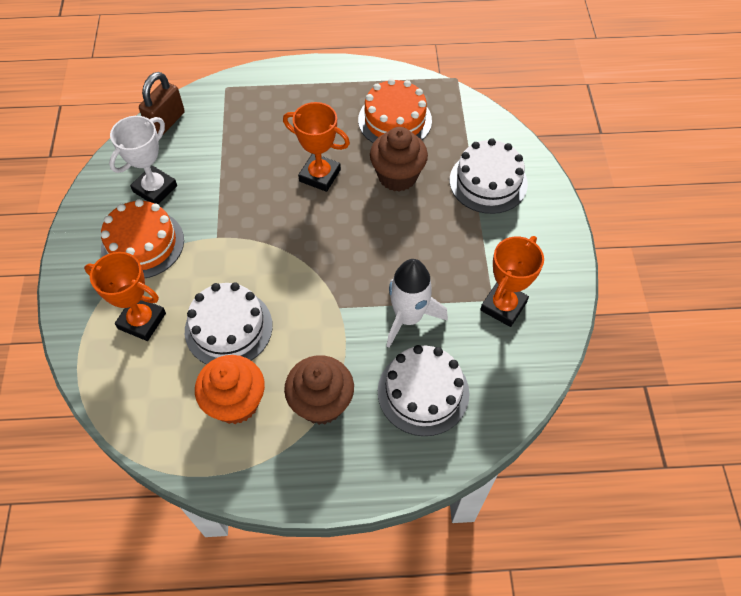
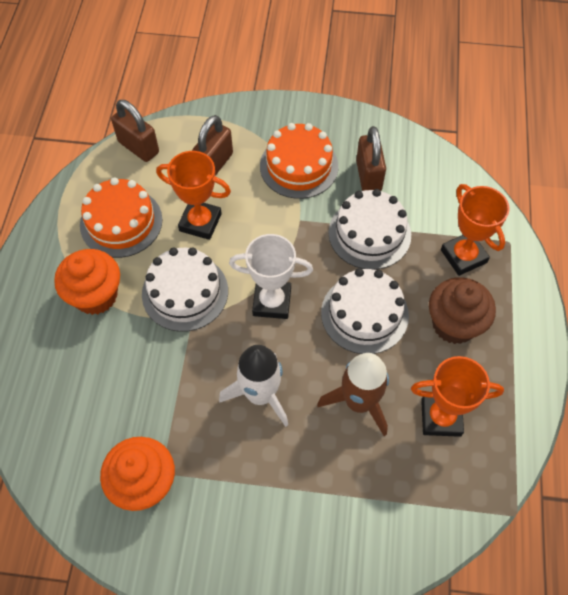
brown cupcake: [284,355,354,425] [370,127,428,192] = 2 -> [429,277,496,344] = 1
brown padlock: [139,72,185,134] = 1 -> [111,100,159,162] [192,115,233,176] [356,126,386,191] = 3
brown rocket: none = 0 -> [317,353,389,436] = 1
orange cupcake: [195,355,265,424] = 1 -> [54,249,120,315] [100,437,175,511] = 2

